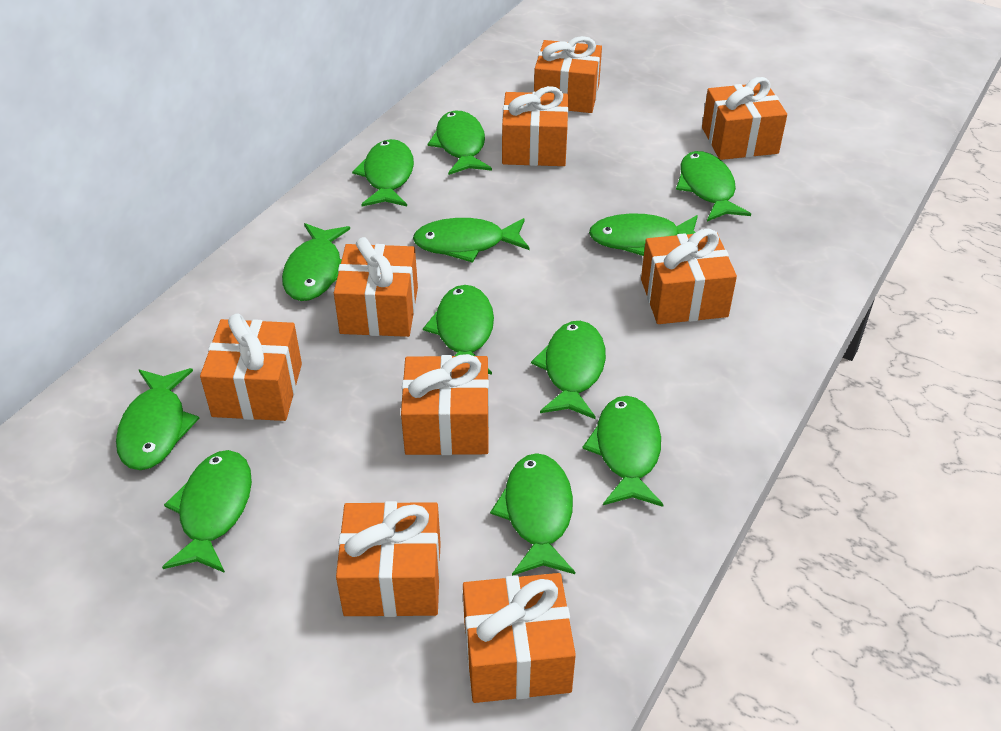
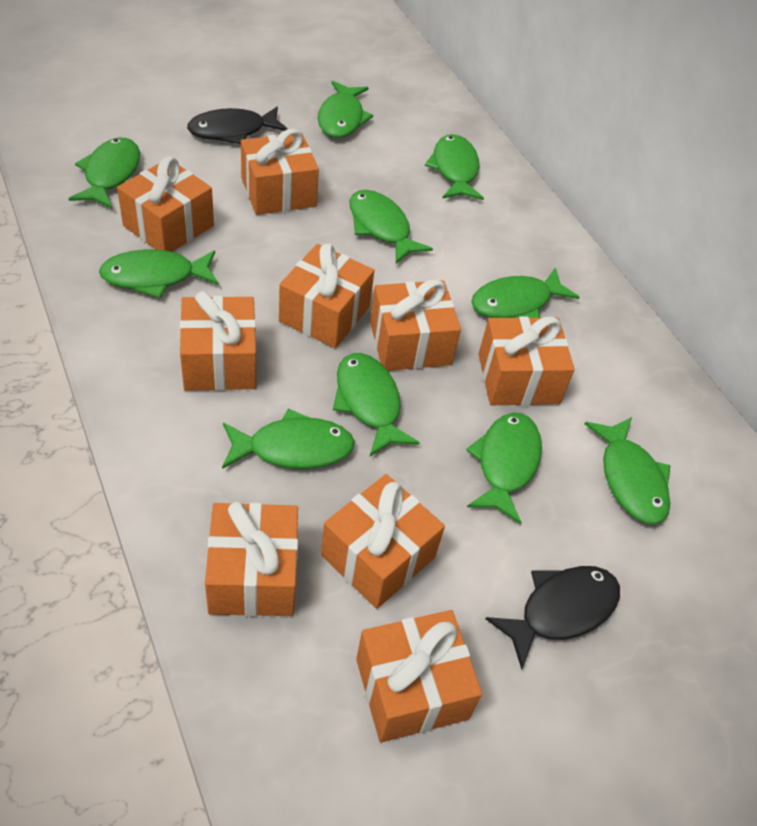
black fish: none = 0 -> [187,106,288,144] [486,566,620,670] = 2
green fish: [116,368,200,470] [162,450,252,573] [282,223,350,301] [352,139,414,207] [413,218,529,263] [423,285,494,375] [428,111,492,175] [490,453,575,576] [531,321,606,419] [582,396,664,507] [589,213,698,256] [676,151,751,221] = 12 -> [68,138,140,209] [99,249,219,298] [222,409,355,469] [318,81,373,138] [333,353,420,456] [350,190,433,264] [425,134,484,200] [466,412,542,524] [471,267,579,318] [584,417,670,525] = 10

